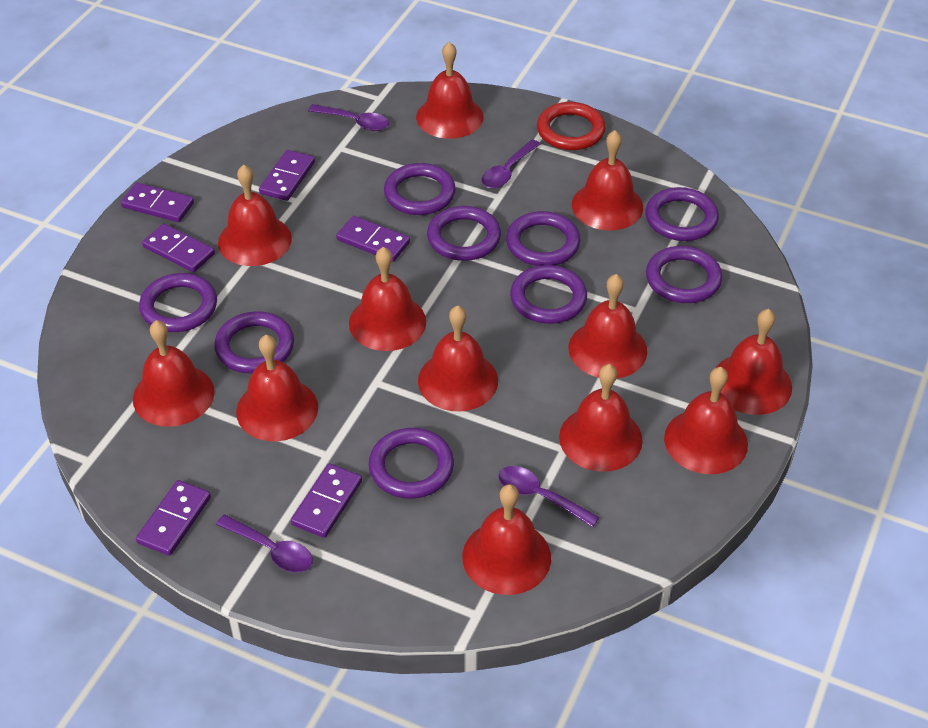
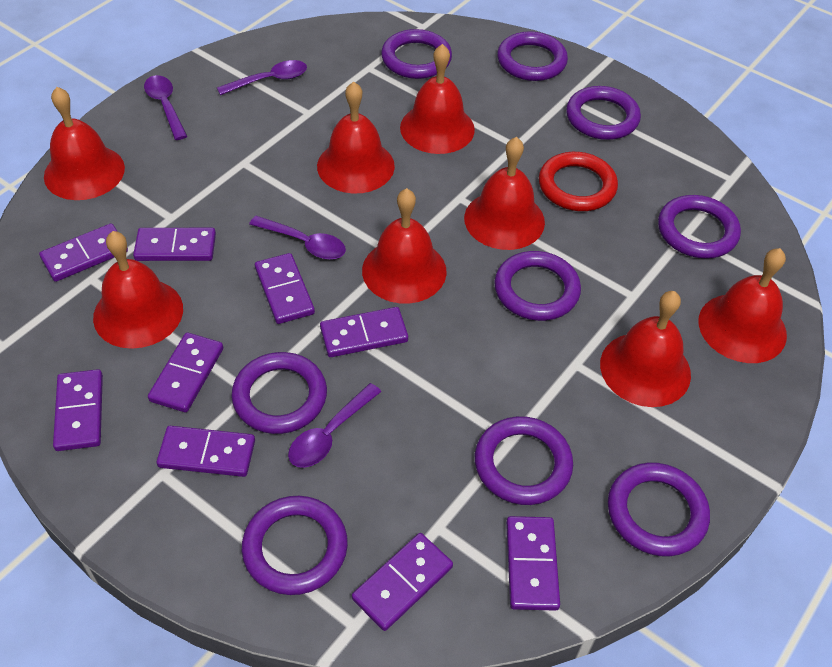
purple domino: [121,183,194,222] [136,480,211,556] [142,224,215,272] [259,150,315,201] [291,463,362,538] [336,216,410,262] = 6 -> [39,223,128,282] [53,369,103,451] [133,228,216,261] [148,333,223,412] [157,426,255,477] [255,253,315,324] [320,307,408,357] [352,533,453,631] [506,516,560,611] = 9
red bell: [133,320,215,427] [218,165,292,266] [236,335,318,442] [349,247,426,351] [416,42,484,139] [418,305,498,412] [462,484,551,595] [559,364,643,472] [568,274,647,379] [572,130,643,231] [664,367,748,474] [715,309,792,415] = 12 -> [44,87,125,200] [93,231,183,349] [317,82,395,193] [362,188,447,304] [400,44,475,154] [464,137,545,250] [600,291,691,407] [698,248,787,363] = 8

